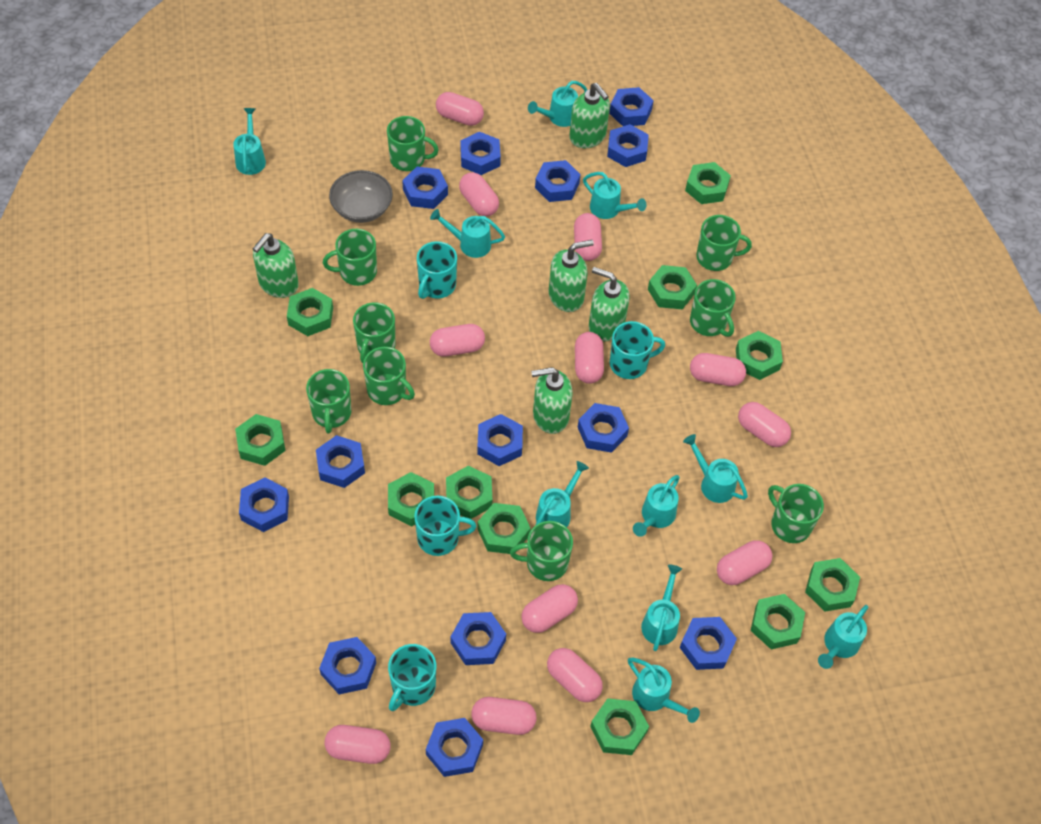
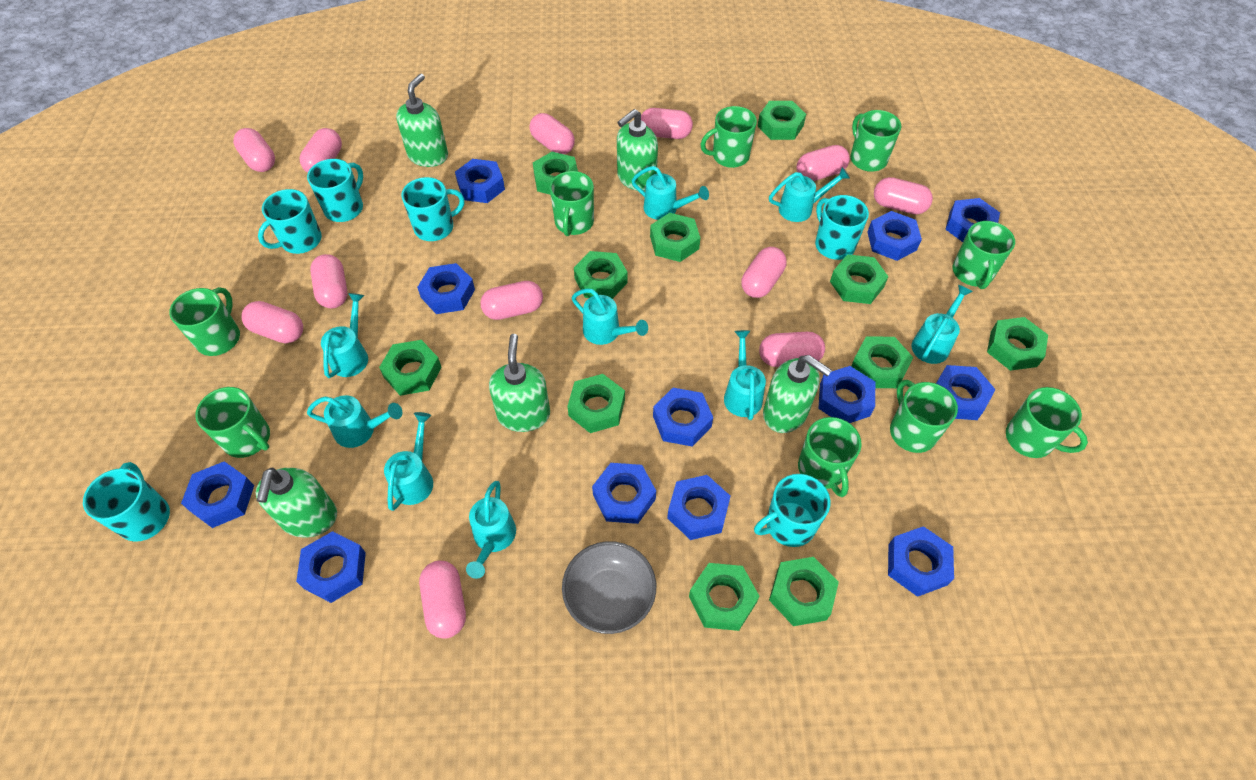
blue nut: [239,478,289,532] [316,435,365,488] [319,637,376,694] [402,167,448,209] [426,718,483,777] [450,612,506,665] [461,132,501,175] [477,414,523,466] [535,160,581,202] [578,403,629,453] [607,124,649,167] [609,87,654,126] [680,617,737,670] = 13 -> [181,461,254,528] [296,531,366,603] [417,263,475,314] [455,159,505,203] [592,463,656,524] [653,388,713,447] [667,475,731,540] [819,366,875,423] [867,211,922,261] [888,526,954,597] [936,365,996,420] [945,198,1000,242] = 12
turquoise mug: [388,644,436,711] [414,496,476,556] [417,241,457,299] [610,321,665,379] = 4 -> [83,462,170,542] [258,189,322,254] [307,159,363,222] [401,177,465,241] [754,474,830,547] [815,195,869,260] = 6
turquoise watering can: [233,108,266,175] [430,209,505,258] [528,81,587,127] [536,461,589,527] [583,172,647,219] [628,657,700,723] [633,475,680,537] [641,565,682,651] [683,434,748,503] [818,605,868,669] = 10 -> [307,395,402,448] [321,293,368,378] [384,412,433,511] [466,481,516,579] [572,288,648,345] [631,166,709,220] [724,330,766,420] [769,167,850,222] [912,285,973,364] = 9

